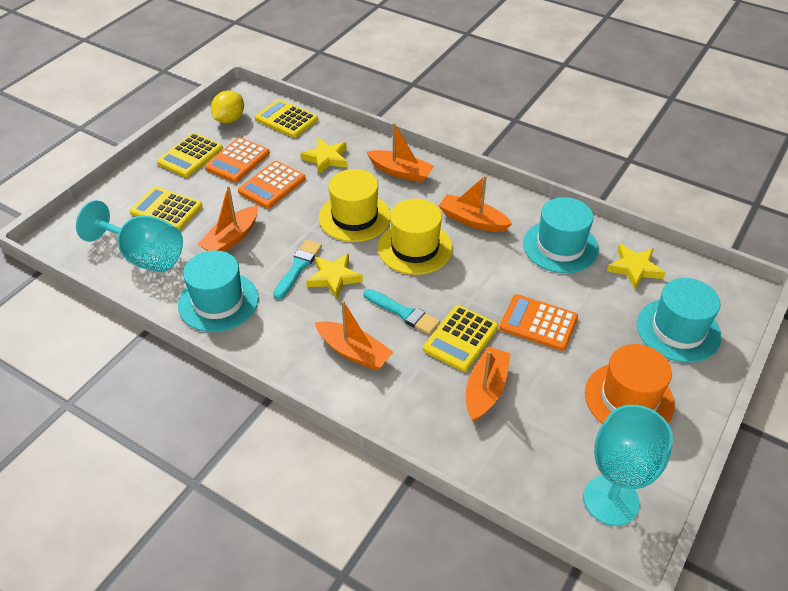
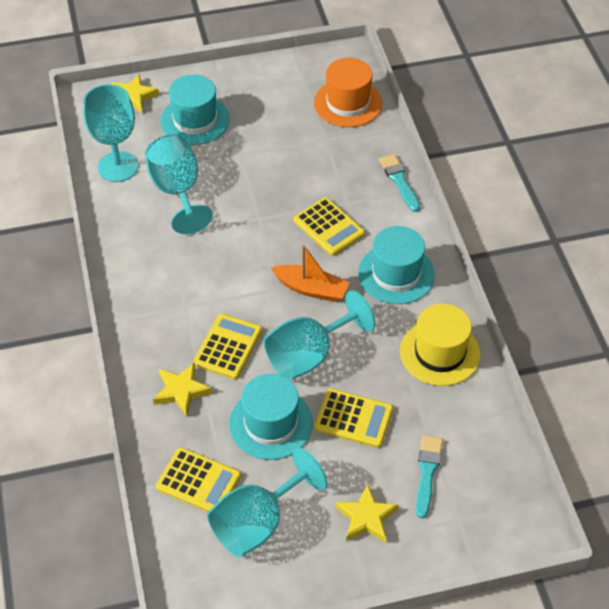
orange boat: [197,186,258,252] [315,301,393,370] [367,123,434,183] [438,175,512,232] [466,347,511,422] = 5 -> [271,244,349,302] = 1
orange calculator: [205,137,270,182] [238,161,306,208] [500,294,578,351] = 3 -> none = 0
turquoise goblet: [76,200,183,272] [583,405,673,526] = 2 -> [83,84,138,182] [145,135,213,234] [207,448,328,557] [264,290,375,380] = 4
yellow hat: [319,169,391,242] [378,199,453,275] = 2 -> [400,304,481,386] = 1
yellow lemon: [211,90,244,123] = 1 -> none = 0

